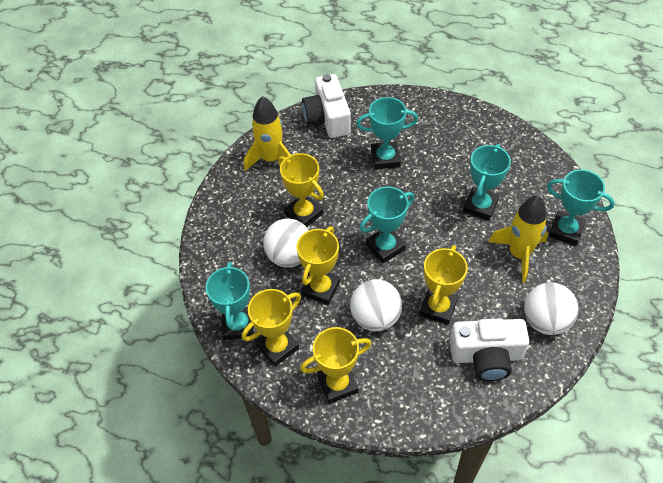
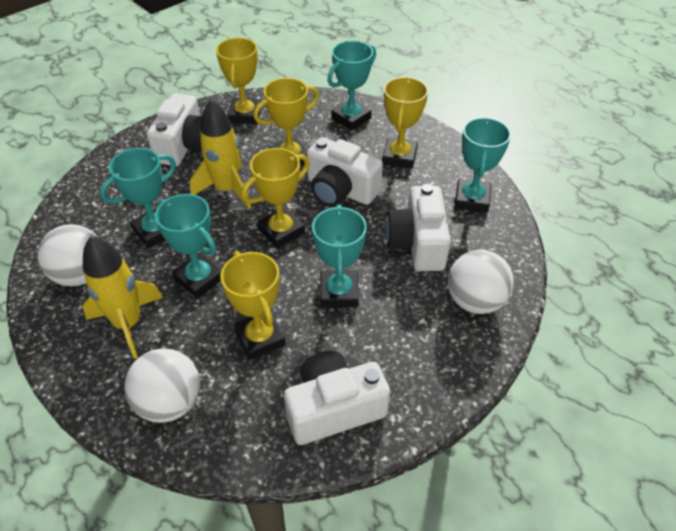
white camera: [302,74,351,138] [450,318,529,381] = 2 -> [147,93,202,166] [284,351,390,445] [307,137,383,207] [386,184,451,271] = 4

